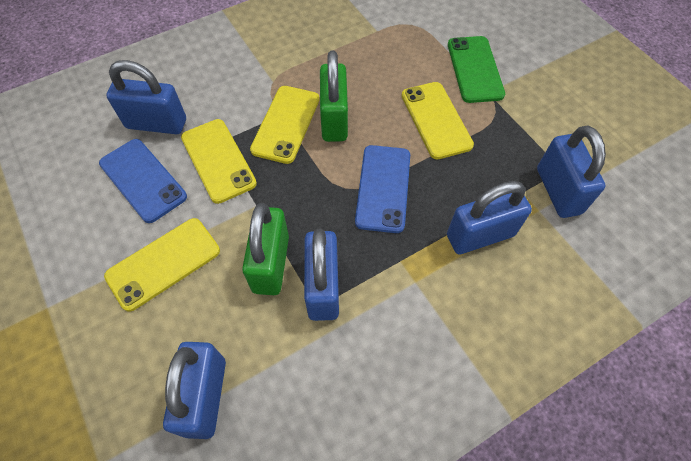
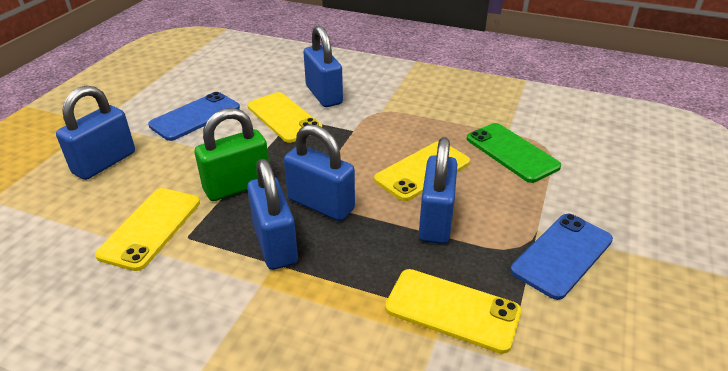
green padlock: [242,203,289,295] [320,51,348,142] = 2 -> [195,108,269,201] = 1

